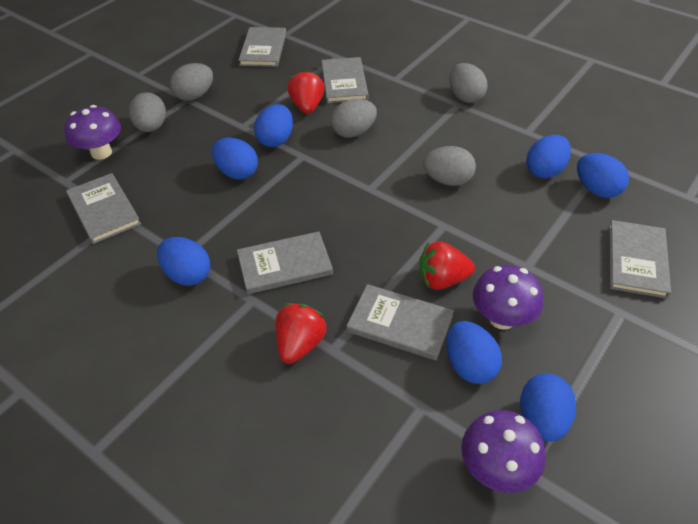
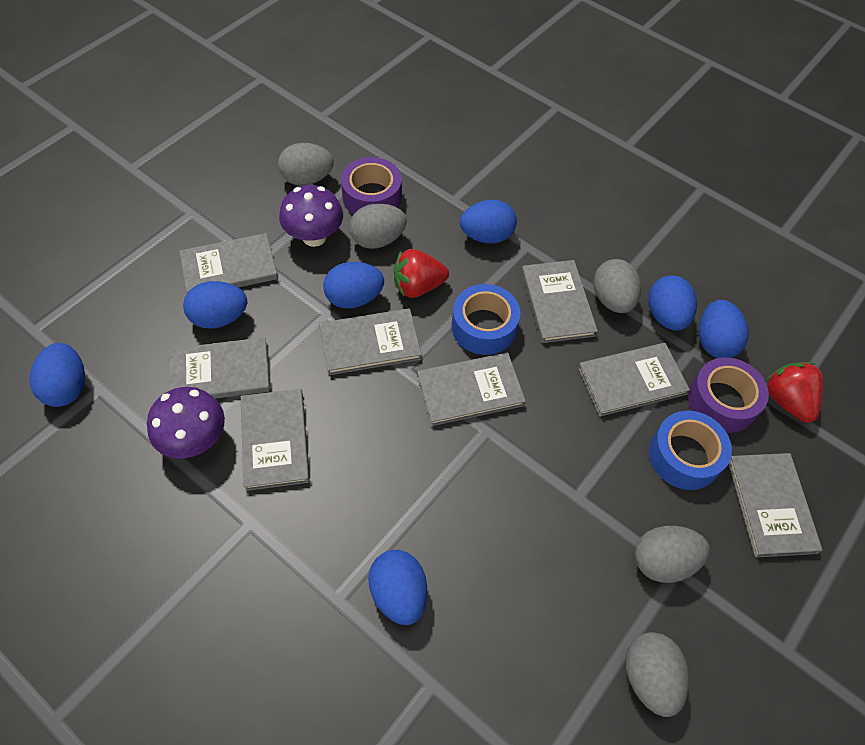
blue tape: none = 0 -> [452,284,521,355] [649,411,732,490] = 2
grey book: [66,173,141,244] [237,231,333,294] [239,27,286,67] [322,57,368,103] [347,284,454,360] [609,220,671,299] = 6 -> [169,337,270,399] [179,233,278,293] [241,389,310,491] [319,308,422,375] [417,353,526,426] [521,260,598,343] [578,343,690,417] [729,453,822,558] = 8
purple mushroom: [64,105,121,160] [461,410,546,493] [473,265,543,330] = 3 -> [147,387,225,458] [279,185,343,247] = 2
purple tape: none = 0 -> [341,157,402,214] [688,357,769,433] = 2
red strawberry: [276,303,326,364] [287,70,324,114] [419,241,475,290] = 3 -> [394,249,449,298] [765,362,823,423] = 2

